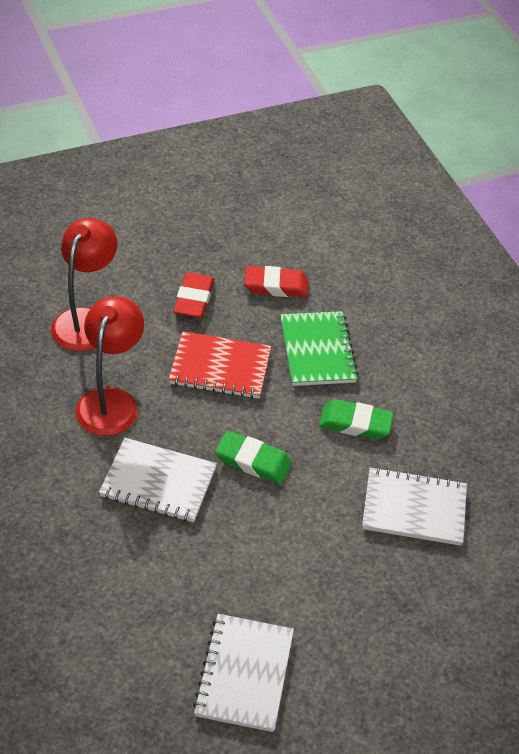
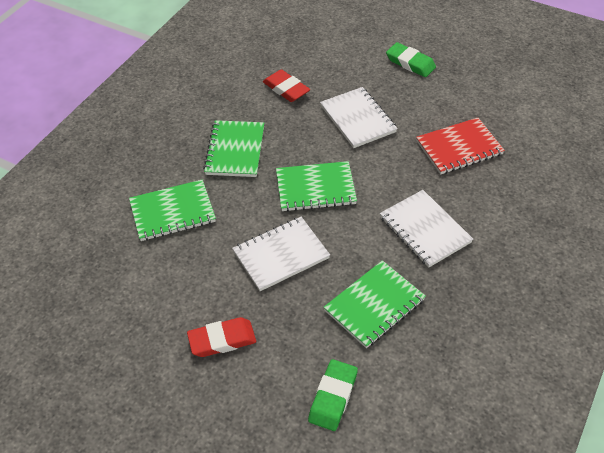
green notebook: [280,311,359,386] = 1 -> [129,180,216,241] [203,120,264,177] [276,161,357,212] [323,260,426,348] = 4
red lamp: [51,218,117,351] [75,296,144,436] = 2 -> none = 0

